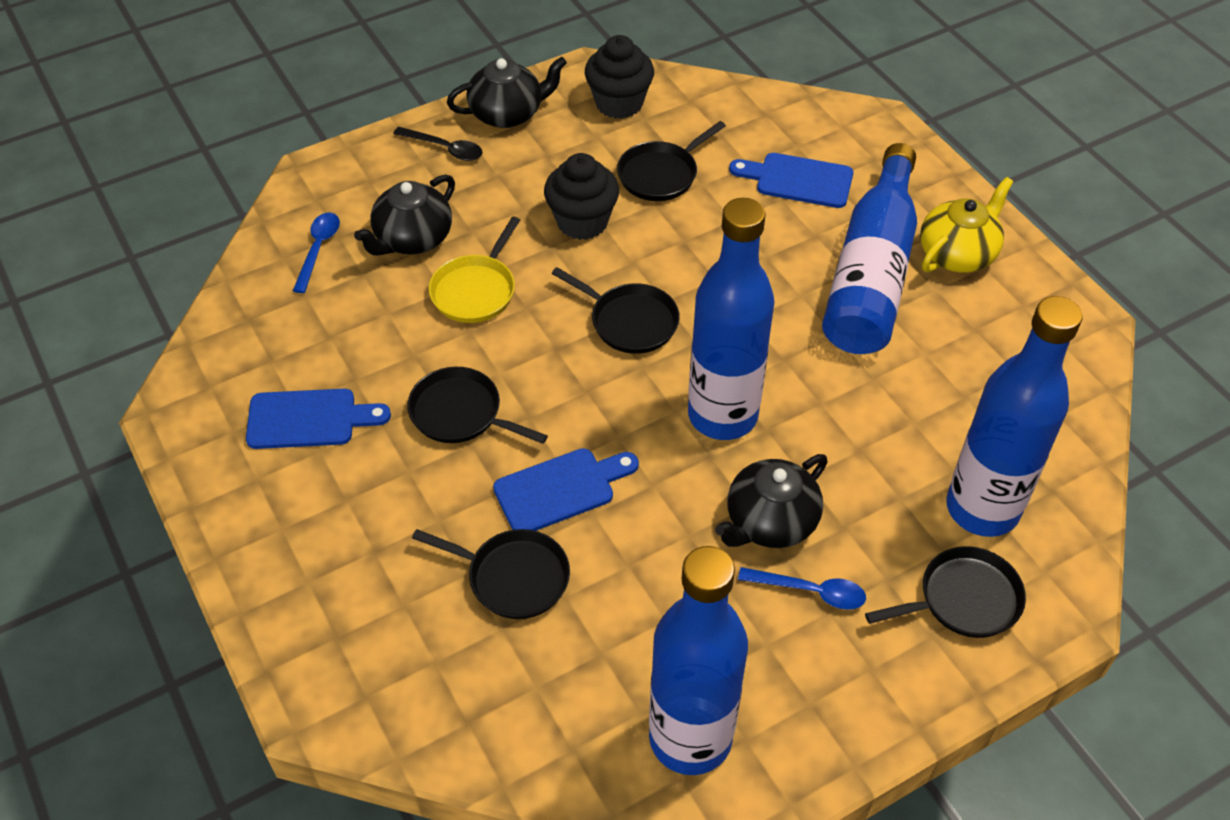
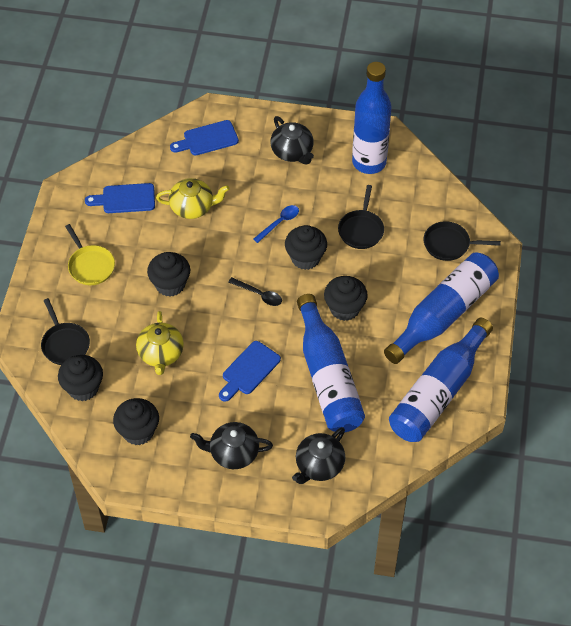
black cupcake: [544,153,619,240] [585,35,654,119] = 2 -> [58,355,103,401] [113,398,159,445] [147,252,190,297] [285,225,327,270] [324,276,368,321] = 5
black pan: [407,367,548,444] [412,529,570,619] [552,267,680,354] [617,121,726,201] [865,546,1026,638] = 5 -> [41,298,90,365] [338,185,384,249] [423,221,501,261] = 3
blue spoon: [293,213,340,293] [738,567,866,610] = 2 -> [253,205,299,243] = 1
yellow teapot: [920,177,1013,273] = 1 -> [136,311,184,375] [156,178,229,219] = 2

